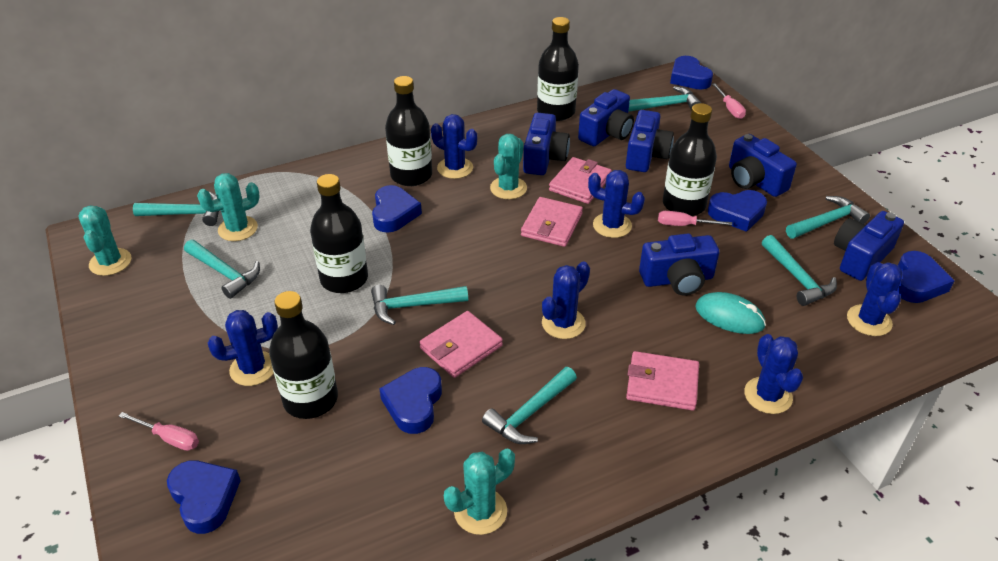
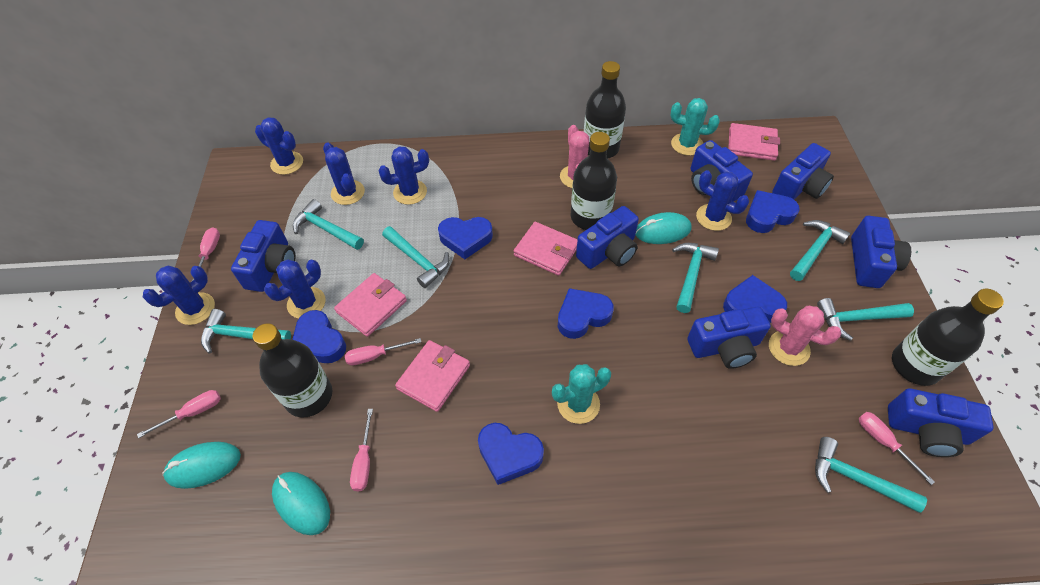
black bottle: [269,291,338,419] [310,174,368,293] [385,76,432,186] [537,17,579,121] [663,103,717,216] = 5 -> [253,323,332,417] [570,132,617,230] [584,61,626,158] [892,289,1004,386] = 4
blue camera: [523,113,570,175] [578,89,634,146] [626,110,674,172] [639,234,719,296] [729,134,797,197] [834,211,904,281] = 6 -> [231,220,295,292] [576,206,639,269] [687,307,771,369] [691,140,753,202] [772,143,834,200] [851,216,911,288] [888,388,994,457] = 7
pink cactus: none = 0 -> [560,125,590,188] [769,306,842,366] = 2
pink screwdriver: [119,412,199,451] [658,211,732,226] [712,83,746,119] = 3 -> [137,390,221,438] [191,227,220,282] [345,338,421,365] [350,409,373,491] [859,412,935,485] = 5
turquoise cactus: [78,205,131,276] [197,173,260,241] [444,448,515,535] [490,134,527,199] = 4 -> [552,364,611,424] [670,98,720,156] = 2
turquoise mouse: [695,292,766,334] = 1 -> [163,442,241,489] [272,472,330,535] [635,212,692,244] = 3

